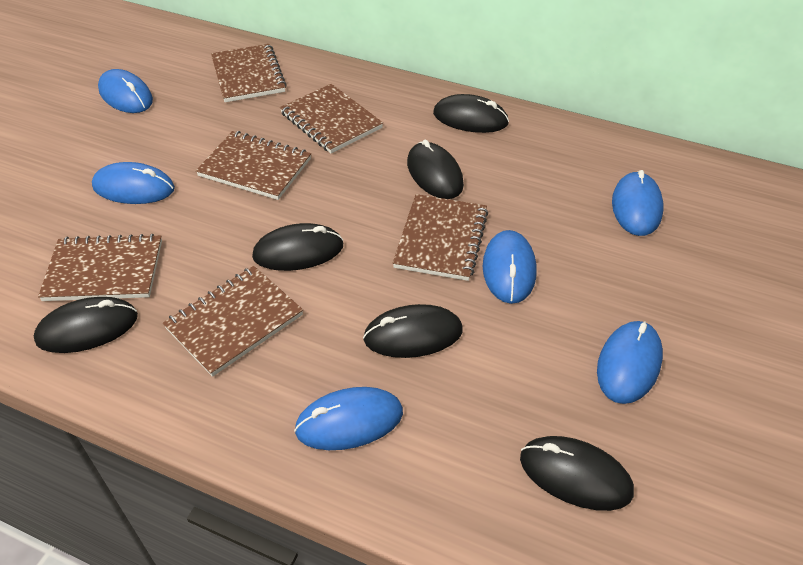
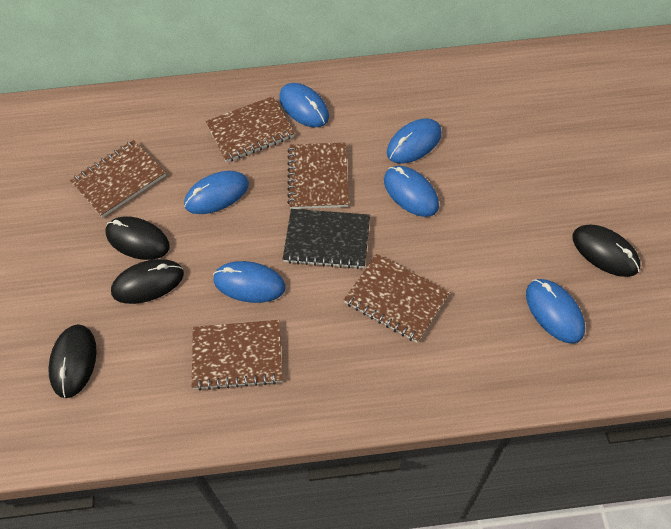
black mouse: [34,297,138,353] [252,223,343,271] [363,304,463,358] [407,140,464,199] [433,94,509,133] [520,436,634,511] = 6 -> [48,324,97,398] [105,216,170,260] [111,259,184,304] [573,225,640,277] = 4
black notebook: none = 0 -> [283,209,370,269] = 1
brown notebook: [38,234,162,301] [163,266,303,377] [196,131,311,200] [211,44,287,102] [280,84,383,153] [393,194,488,281] = 6 -> [70,140,166,218] [192,320,282,391] [205,96,295,162] [287,142,349,209] [344,254,449,343] = 5

